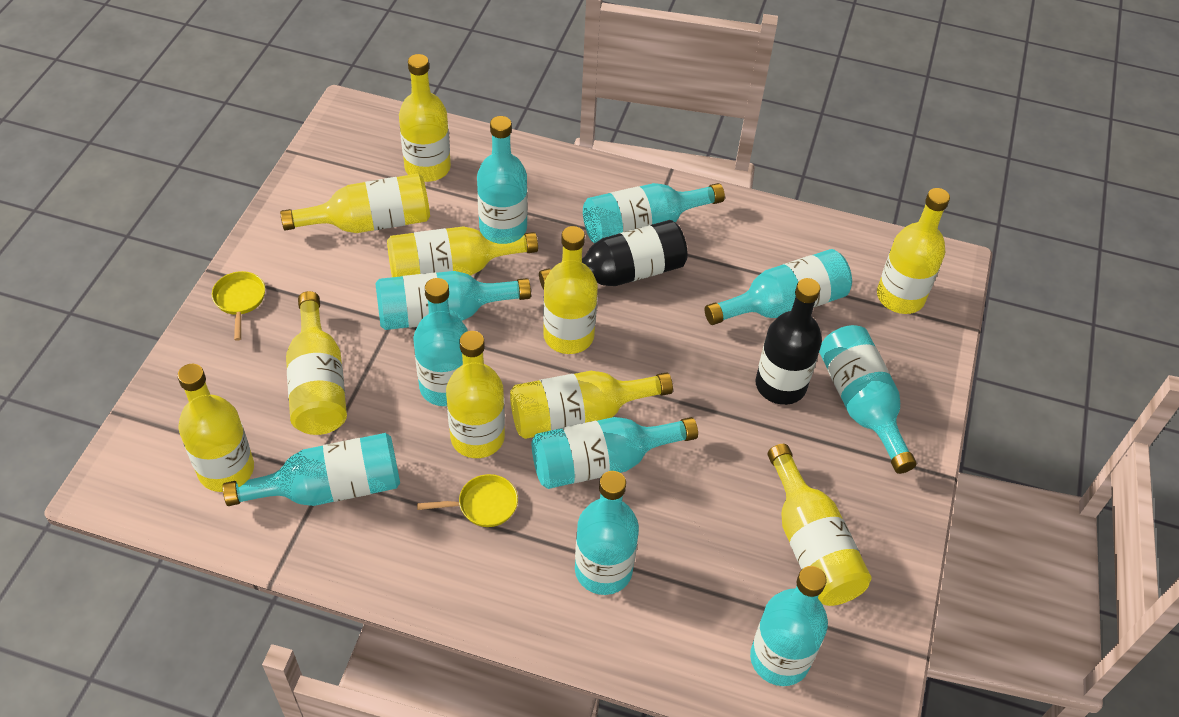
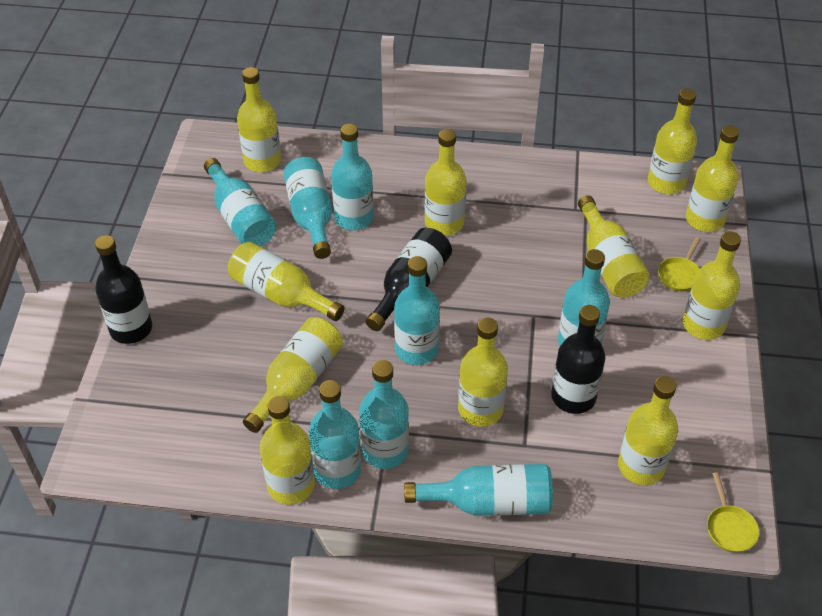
black bottle: [539,220,688,289] [755,278,822,405] = 2 -> [95,235,152,344] [366,228,452,331] [551,305,605,414] = 3
turquoise bottle: [223,433,400,506] [375,271,531,330] [413,278,468,406] [477,116,528,238] [532,417,698,489] [575,471,639,595] [583,183,725,243] [705,249,852,325] [750,566,828,686] [819,325,917,474] = 10 -> [204,158,276,246] [284,157,332,259] [309,380,361,489] [331,124,374,230] [360,360,409,469] [394,256,440,365] [404,464,553,516] [558,249,610,346] = 8
yellow bottle: [177,364,254,492] [280,174,430,233] [286,291,347,435] [387,226,538,277] [399,54,451,182] [446,331,505,458] [510,371,673,439] [543,226,598,354] [767,444,871,606] [877,188,950,314] = 10 -> [228,242,344,321] [237,67,281,172] [243,317,343,433] [260,396,315,505] [425,129,466,236] [458,318,508,427] [578,195,650,297] [618,376,678,485] [648,89,697,194] [683,231,741,340] [686,125,739,232] = 11

